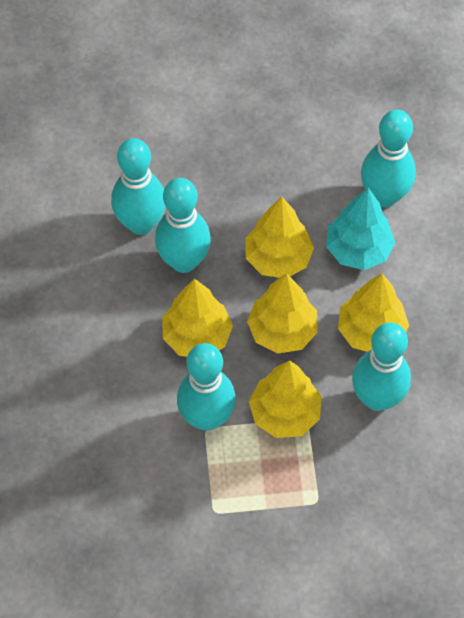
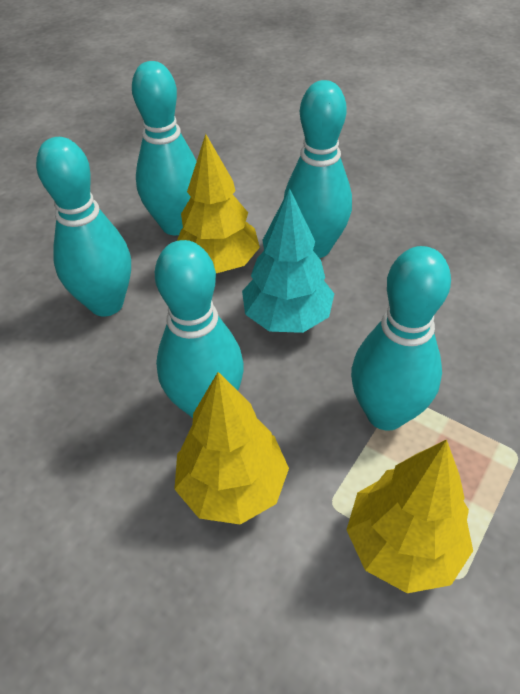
yellow tree: [162,279,233,357] [245,196,314,278] [247,273,318,354] [249,360,322,438] [338,274,409,352] = 5 -> [174,372,289,525] [177,134,260,273] [347,439,473,593] = 3

